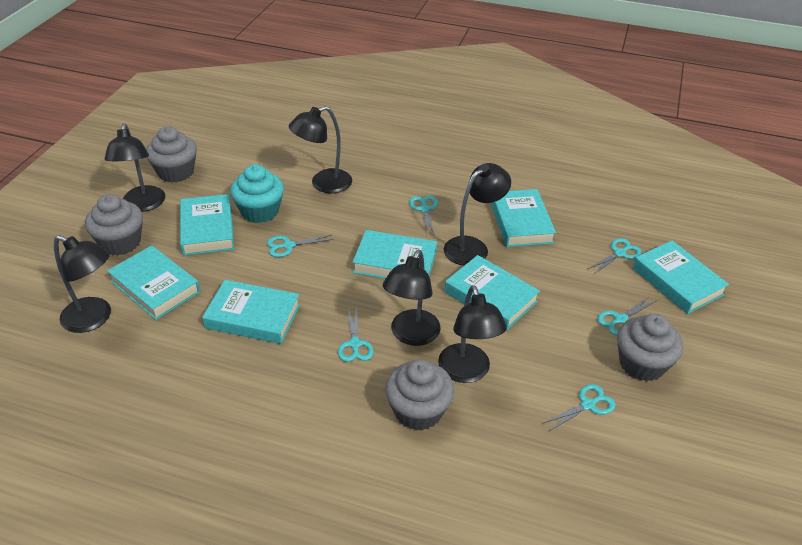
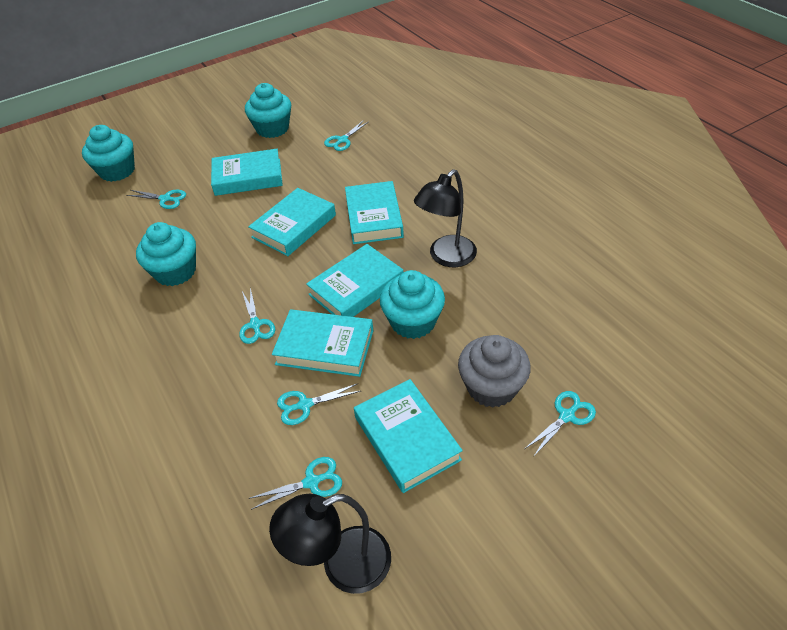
black lamp: [54,235,111,333] [105,123,165,212] [289,106,352,193] [383,250,441,346] [438,285,507,383] [444,163,511,266] = 6 -> [269,494,391,594] [414,169,477,267] = 2
grey cupcake: [85,194,143,255] [146,126,197,183] [385,359,454,431] [617,314,683,382] = 4 -> [458,335,531,408] = 1
turquoise book: [107,245,200,320] [180,194,234,256] [202,280,300,344] [353,230,437,279] [444,255,540,330] [491,189,556,247] [633,241,729,314] = 7 -> [211,149,283,196] [248,188,336,256] [272,309,374,377] [306,244,403,317] [345,181,404,244] [354,379,463,493] = 6
turquoise cupcake: [230,164,284,223] = 1 -> [82,125,135,182] [136,222,196,286] [245,83,291,138] [380,270,445,339] = 4

